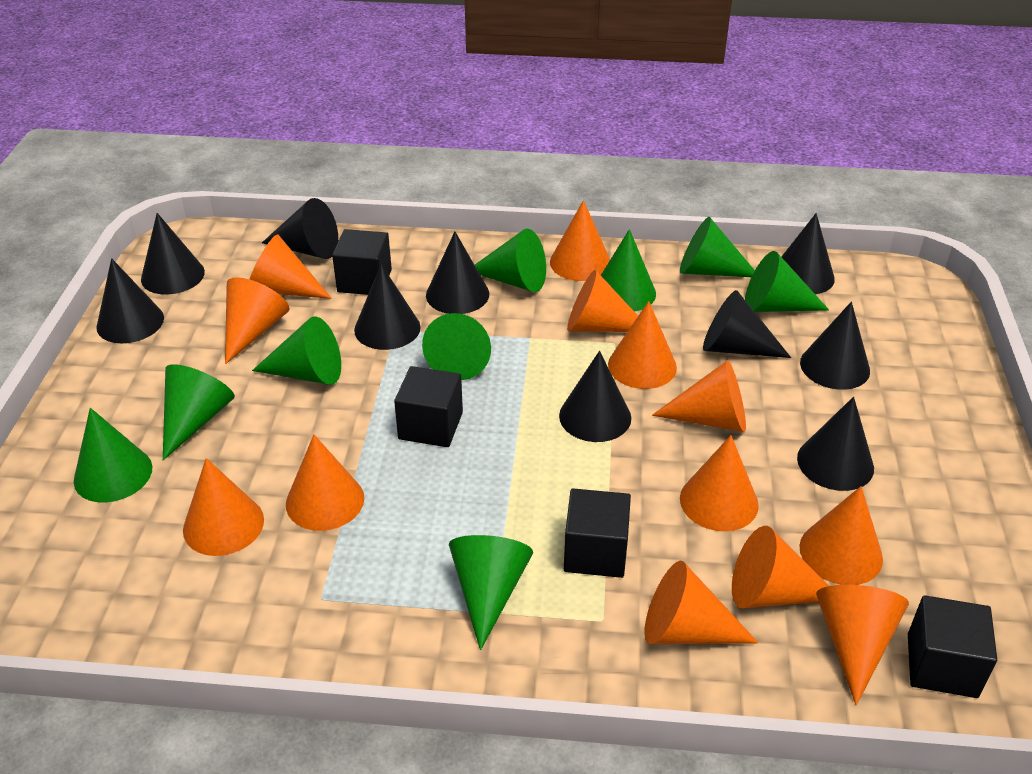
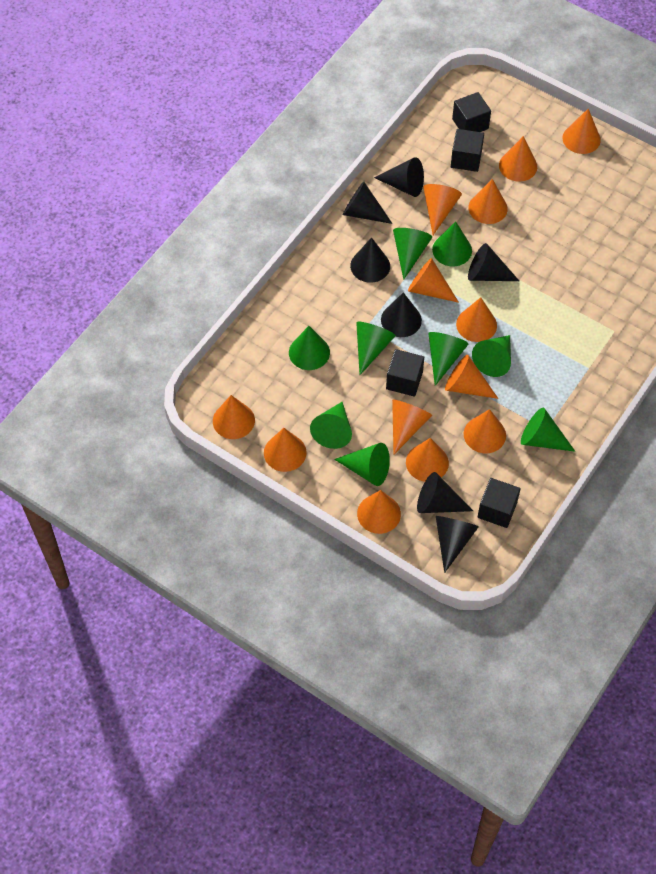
black cone: [96,258,164,343] [141,213,205,295] [262,198,338,259] [354,264,421,350] [426,232,489,314] [559,351,631,442] [703,290,791,358] [781,213,835,294] [797,397,874,491] [800,302,870,390] = 10 -> [343,182,393,224] [350,237,390,283] [374,157,424,197] [381,292,422,337] [417,472,473,513] [436,516,479,573] [468,243,519,281] = 7

